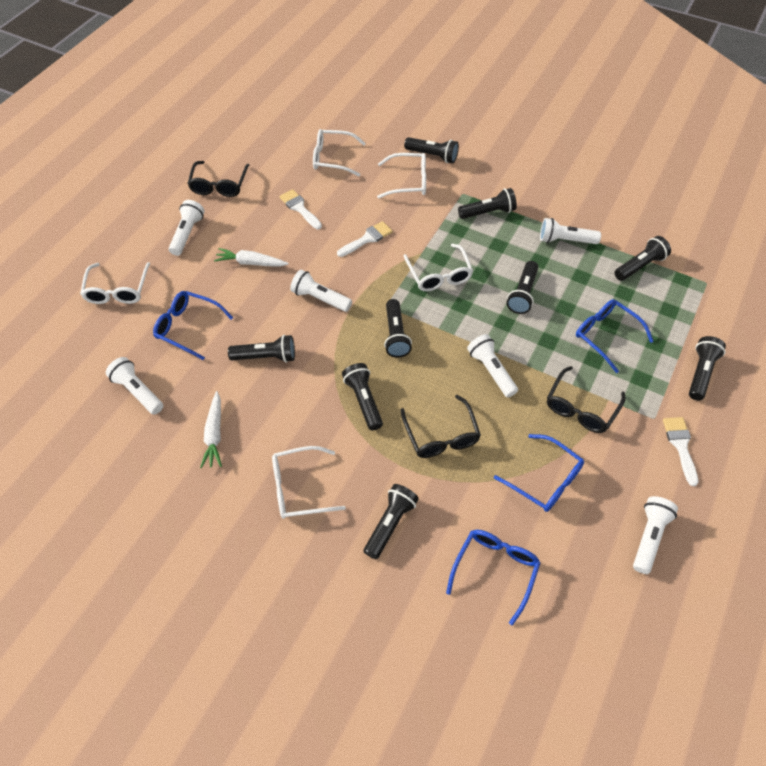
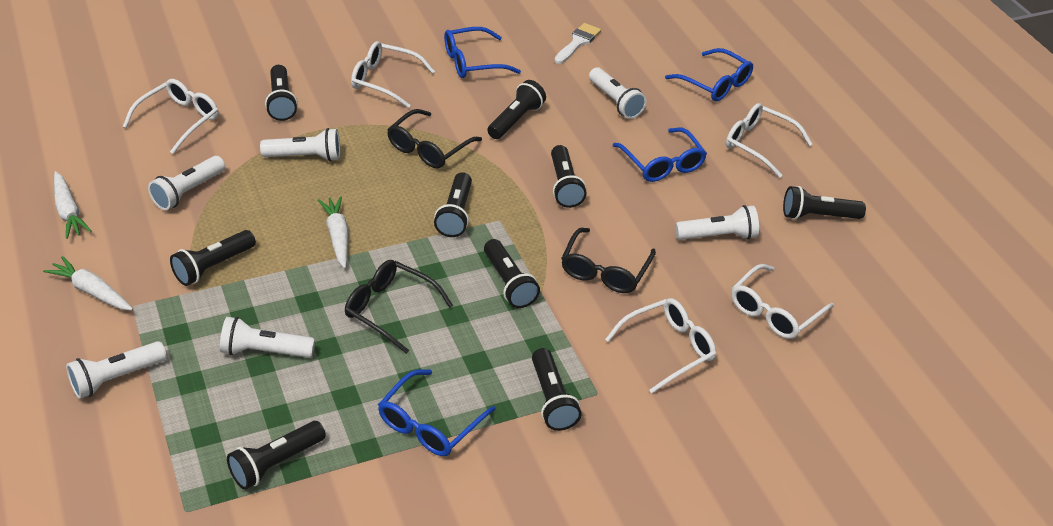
white brush: [279,189,322,229] [337,221,393,257] [663,417,699,486] = 3 -> [554,23,601,64] = 1
white carrot: [200,391,222,468] [214,248,289,267] = 2 -> [43,256,133,310] [54,171,92,239] [318,196,349,268] = 3

